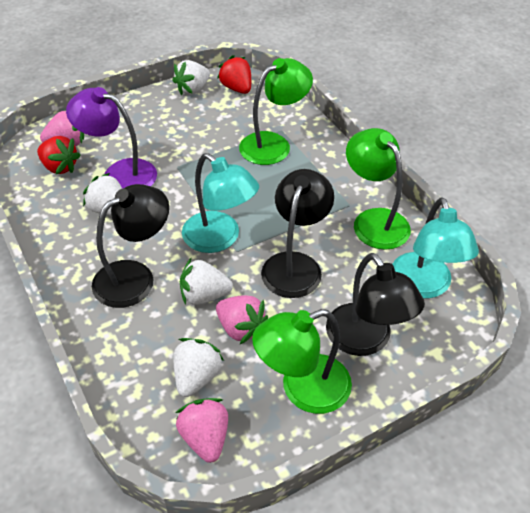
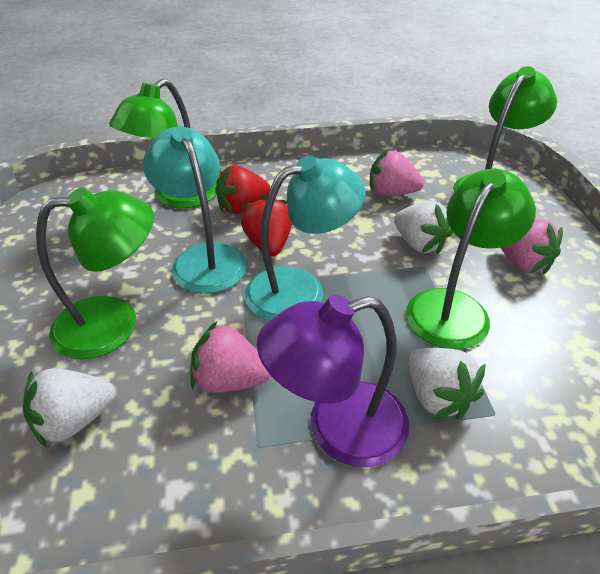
black lamp: [92,184,169,308] [261,169,334,298] [326,253,425,356] = 3 -> none = 0
green lamp: [239,58,313,165] [252,309,352,414] [346,128,411,250] = 3 -> [36,187,154,359] [109,78,217,208] [406,169,536,349] [453,66,557,192] = 4
white strawberry: [83,173,122,216] [172,60,210,95] [174,338,224,397] [180,258,233,305] = 4 -> [23,368,116,447] [394,201,453,254] [409,348,486,419] = 3

